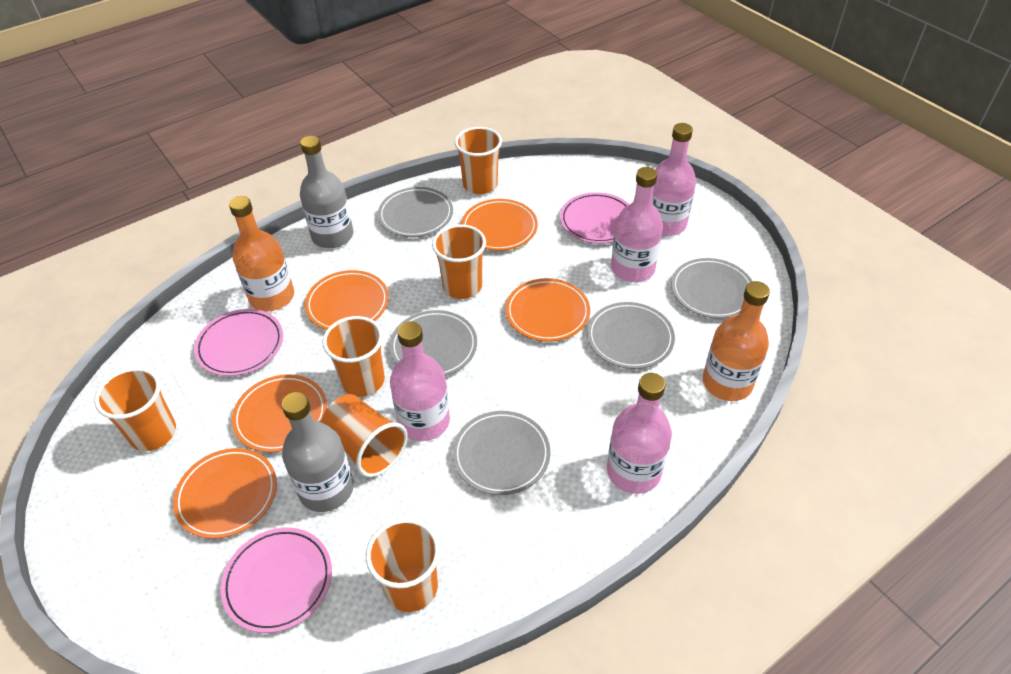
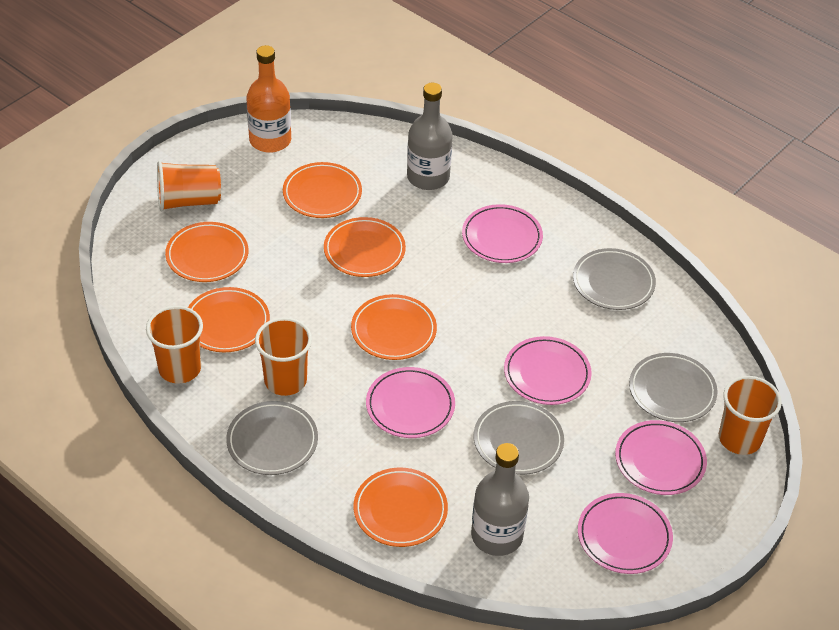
grey plate: [378,187,453,237] [390,310,477,376] [452,411,550,495] [587,302,675,369] [671,258,753,319] = 5 -> [226,401,318,475] [474,401,564,475] [573,248,656,310] [629,353,717,422] = 4
orange bottle: [229,196,294,311] [703,281,770,401] = 2 -> [246,45,291,153] = 1
orange cup: [94,367,176,451] [322,316,385,397] [322,394,408,477] [366,518,440,612] [432,224,486,299] [455,127,502,194] = 6 -> [146,306,203,384] [157,161,221,212] [255,318,312,396] [719,376,782,455] = 4
orange plate: [173,448,277,539] [232,374,327,452] [305,270,389,330] [461,199,538,251] [505,278,590,342] = 5 -> [165,222,248,282] [188,287,270,352] [283,162,362,218] [324,217,406,277] [351,294,437,360] [353,468,448,547] = 6
pink bottle: [390,321,450,441] [607,373,672,494] [611,167,663,282] [652,123,696,236] = 4 -> none = 0
pink plate: [194,309,283,376] [221,528,332,633] [560,192,629,244] = 3 -> [366,367,455,438] [462,204,543,263] [504,336,592,405] [578,493,673,574] [615,420,707,495] = 5

